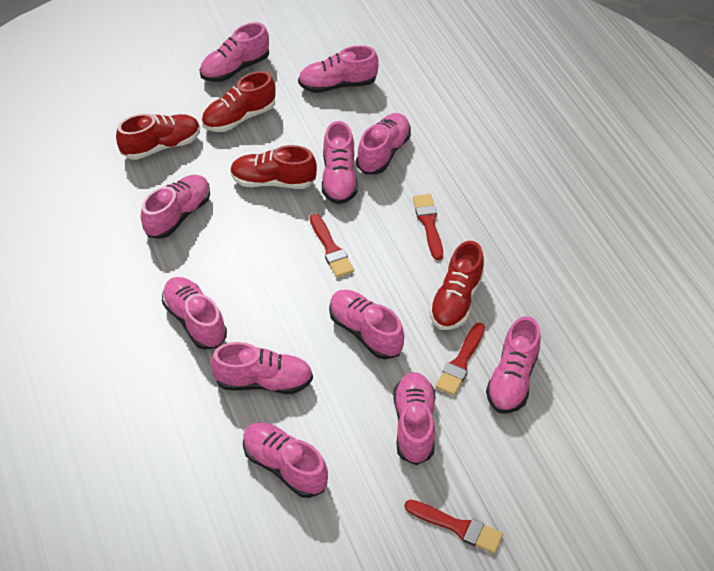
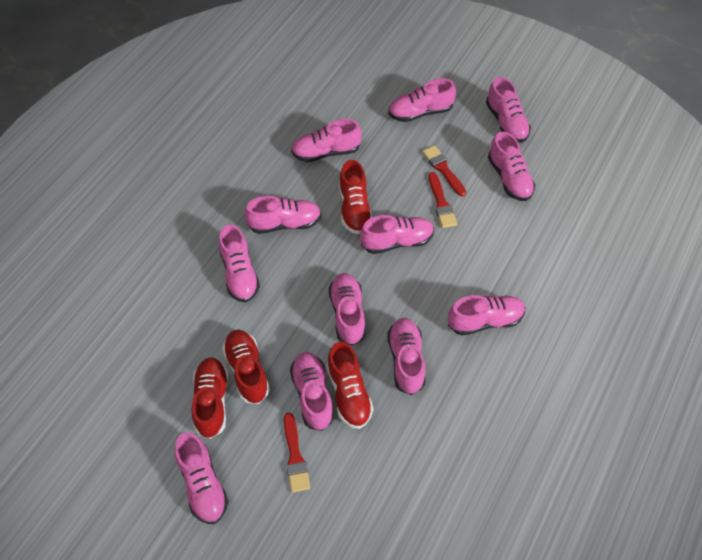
pink shoe: [141,175,210,239] [162,277,227,350] [200,22,269,82] [210,342,313,394] [243,422,328,498] [298,45,379,93] [322,121,358,204] [329,290,404,359] [356,113,411,174] [393,372,435,465] [486,316,541,414] = 11 -> [175,432,228,524] [219,225,260,302] [245,196,321,234] [290,352,334,431] [291,119,362,162] [329,273,366,346] [360,215,434,254] [387,318,425,395] [388,78,456,122] [448,295,526,336] [486,77,531,143] [488,132,535,201] = 12
red brush: [310,213,354,277] [404,500,503,554] [413,194,443,260] [435,323,485,396] = 4 -> [284,412,310,492] [422,145,466,196] [429,172,457,228] = 3

